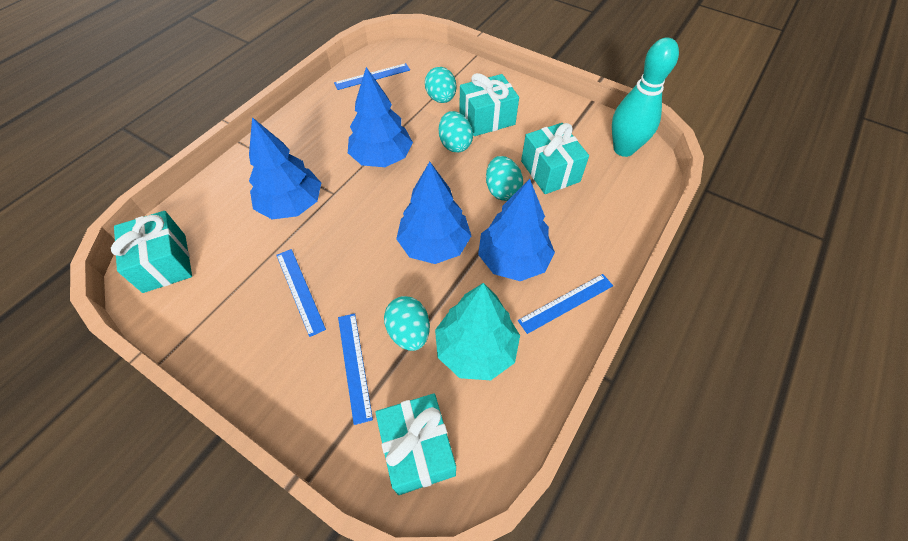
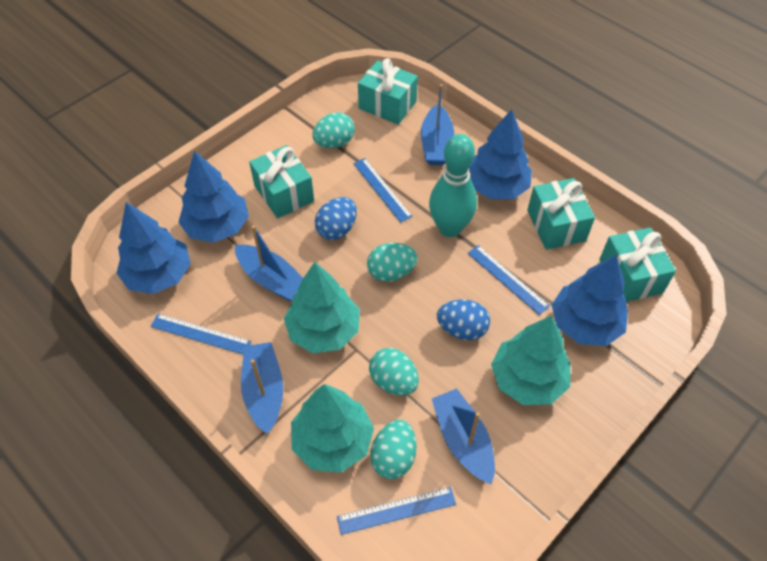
blue boat: none = 0 -> [235,225,303,301] [241,342,283,434] [421,84,454,165] [432,388,495,485] = 4
blue egg: none = 0 -> [315,197,357,240] [437,299,490,340] = 2
turquoise tree: [435,283,520,380] = 1 -> [284,262,360,353] [291,384,374,472] [491,315,570,405] = 3

